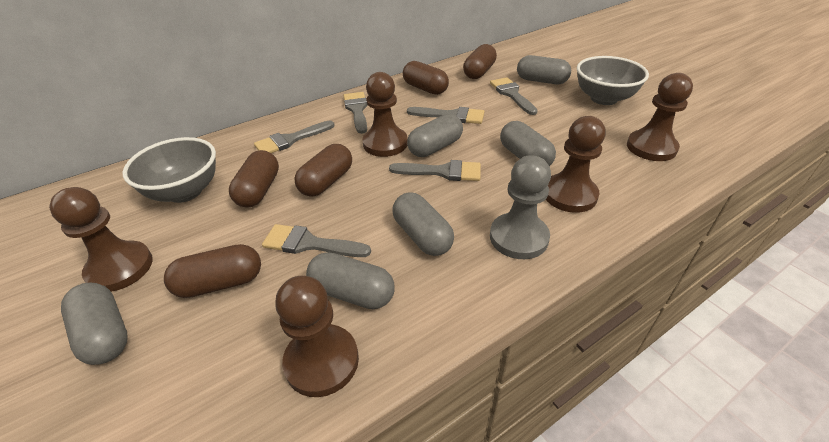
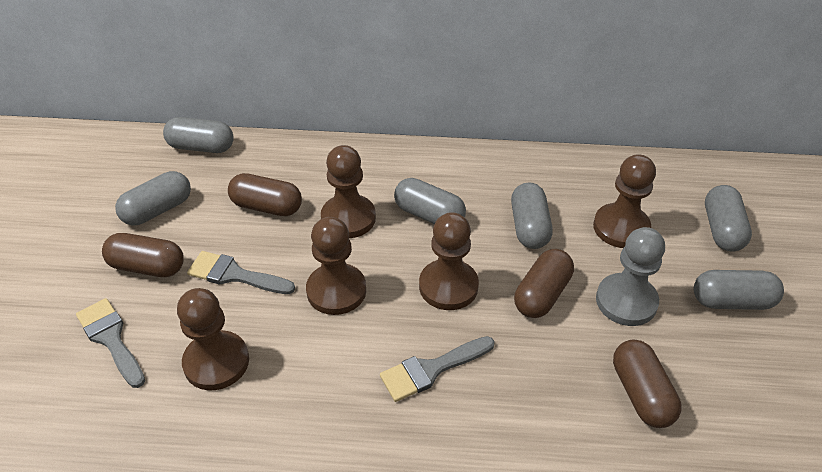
brown capsule: [164,244,261,298] [229,150,279,207] [294,144,352,197] [403,61,449,95] [463,44,497,79] = 5 -> [102,233,184,277] [228,173,302,216] [514,249,574,318] [613,339,682,428] = 4
grey bowl: [123,137,216,203] [577,56,649,105] = 2 -> none = 0
grey brush: [254,120,335,153] [262,224,371,257] [344,92,367,134] [389,160,481,181] [407,107,485,124] [490,77,538,115] = 6 -> [76,298,145,388] [187,251,295,294] [380,336,495,402] = 3

